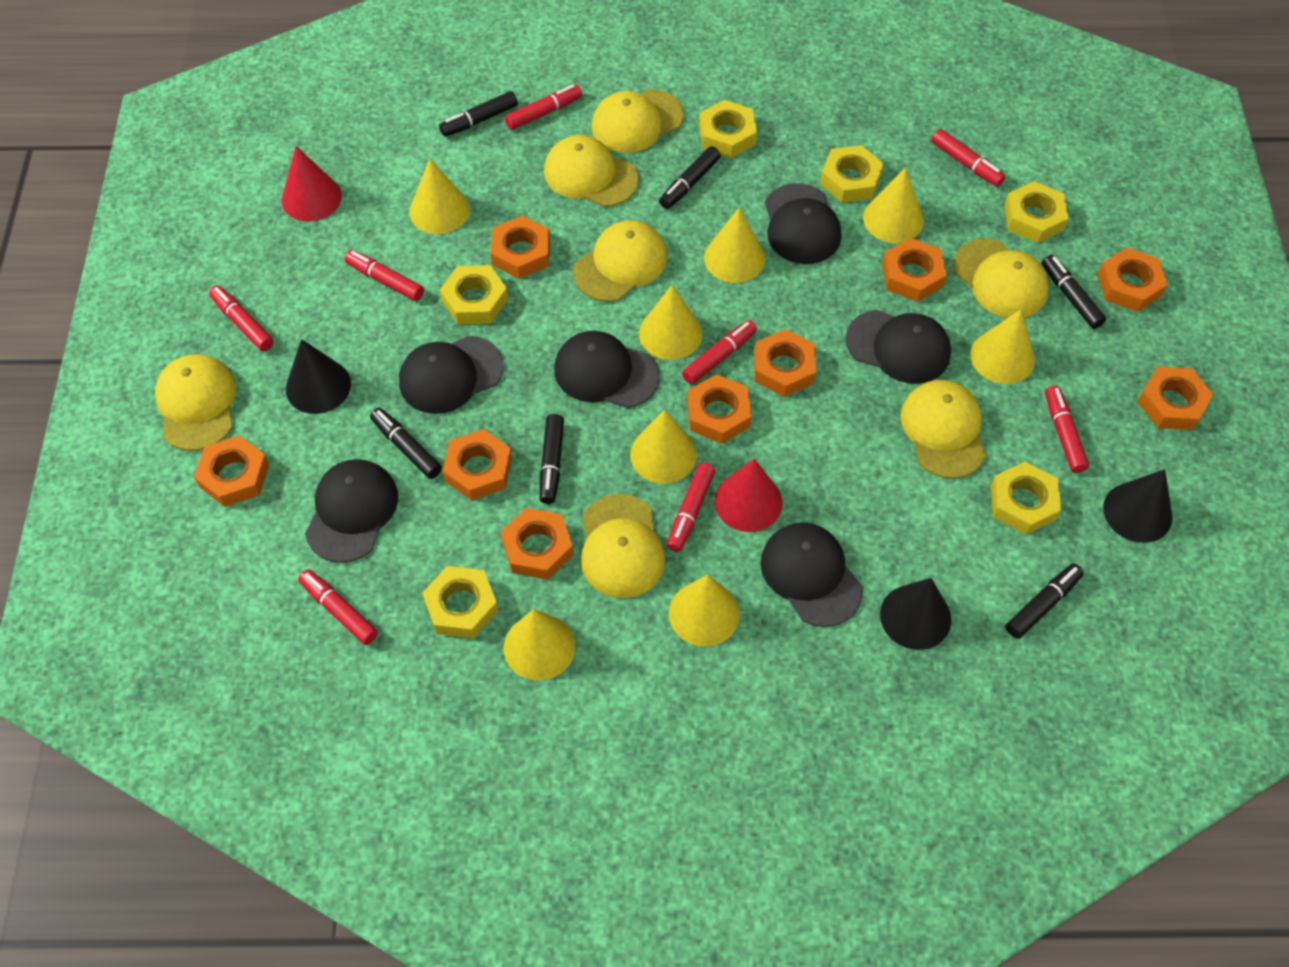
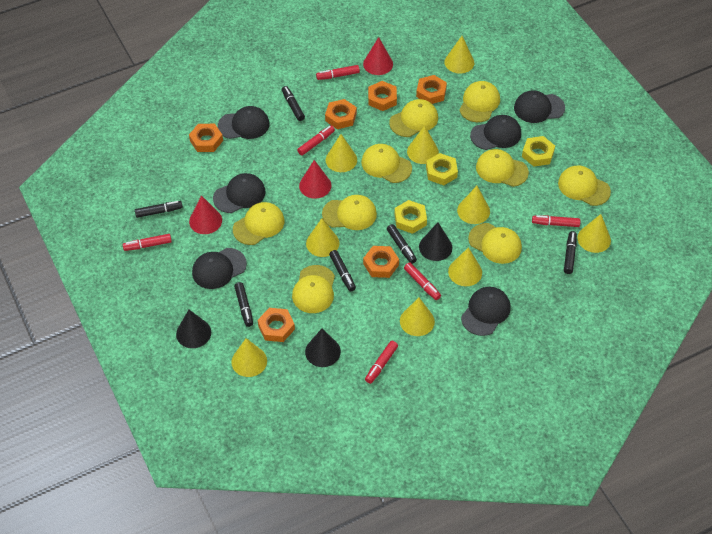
orange nut: [194,435,269,507] [443,429,512,500] [490,216,550,279] [501,508,573,580] [687,374,752,444] [755,329,816,397] [882,238,947,302] [1098,248,1168,312] [1137,367,1214,430] = 9 -> [189,124,223,152] [258,308,295,342] [325,99,357,129] [363,246,399,278] [368,81,397,111] [416,75,447,104] = 6
red cone: [282,146,342,222] [715,459,783,532] = 2 -> [189,195,222,234] [299,160,331,199] [363,37,393,75] = 3
red marker: [209,286,274,351] [298,569,378,645] [344,250,424,301] [505,85,582,130] [667,463,715,552] [682,320,757,384] [931,129,1006,187] [1045,385,1089,473] = 8 -> [123,234,172,251] [297,125,335,156] [316,65,360,80] [365,341,398,384] [404,262,441,300] [532,215,580,227] = 6
yellow cap: [155,354,237,451] [544,135,639,207] [573,220,668,302] [581,494,665,598] [591,89,684,153] [901,380,986,478] [953,239,1049,318] = 7 -> [233,202,284,245] [292,265,335,313] [322,195,377,230] [361,144,412,183] [389,99,438,137] [459,81,500,122] [468,223,522,264] [476,149,529,187] [558,166,611,206] = 9
yellow cone: [410,159,470,234] [504,609,576,681] [630,410,697,484] [639,285,702,360] [669,574,740,647] [704,208,765,283] [863,167,924,243] [970,309,1035,384] = 8 -> [231,338,267,377] [306,218,340,257] [326,134,357,172] [400,298,435,336] [407,126,439,164] [444,36,474,73] [448,247,482,286] [457,186,490,224] [577,214,611,253] = 9
yellow nut: [422,566,499,638] [440,265,508,324] [699,100,757,158] [820,145,884,203] [991,462,1061,535] [1004,181,1069,243] = 6 -> [394,200,427,234] [426,153,458,185] [522,136,555,167] = 3

